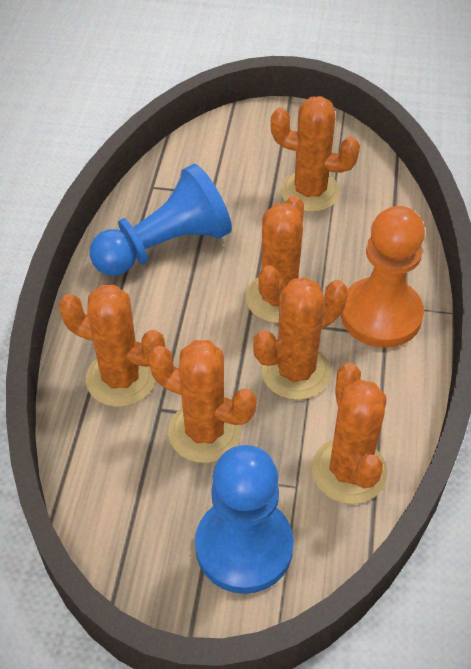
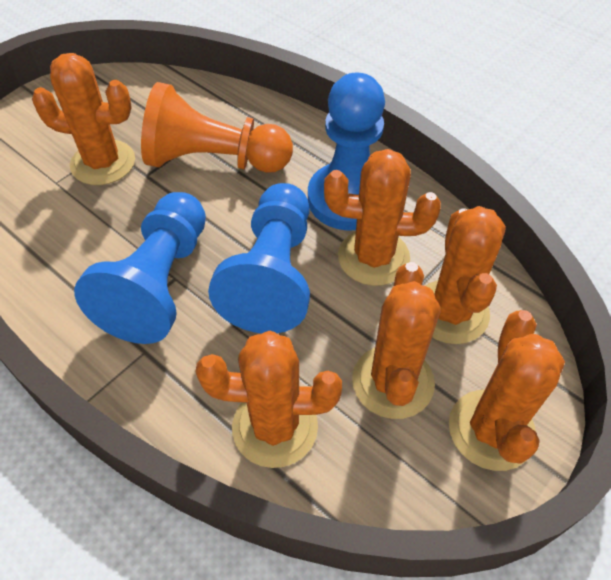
blue pawn: [90,164,232,276] [195,445,294,594] = 2 -> [74,192,206,344] [208,183,310,333] [308,73,385,230] = 3

